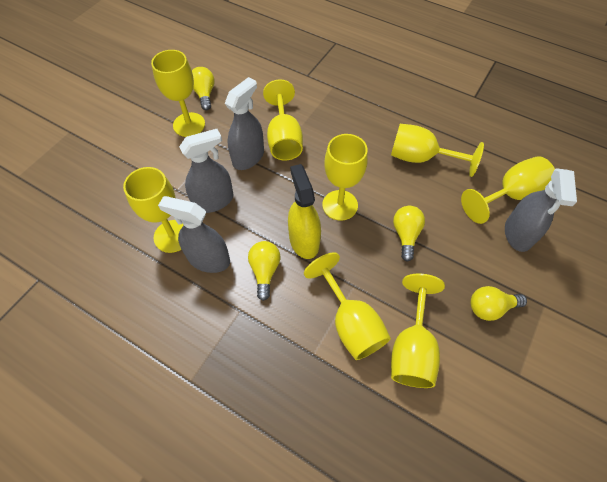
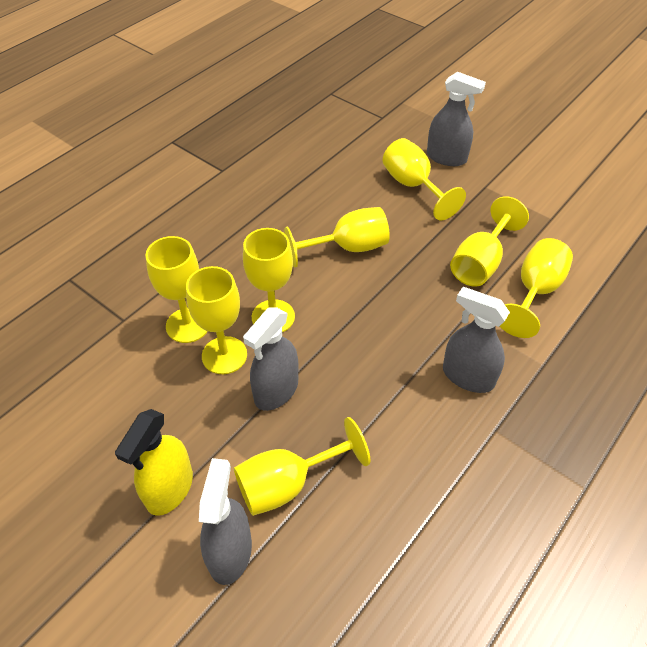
yellow light bulb: [192,67,215,110] [248,241,280,301] [393,206,425,262] [471,286,527,321] = 4 -> none = 0

